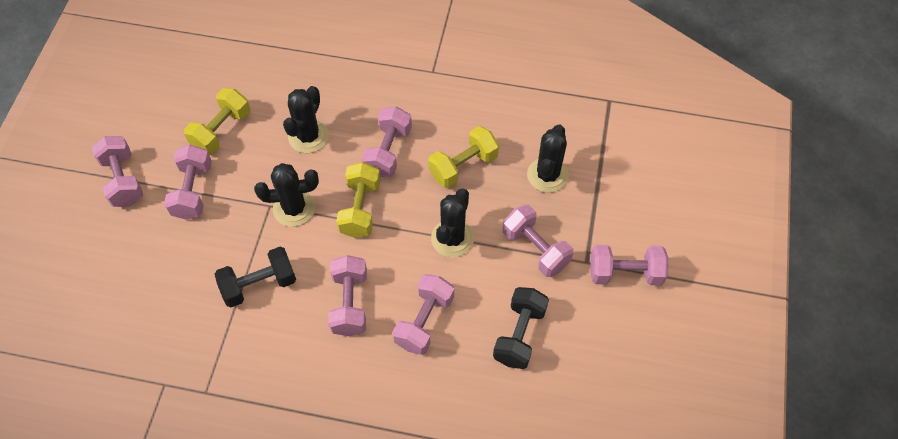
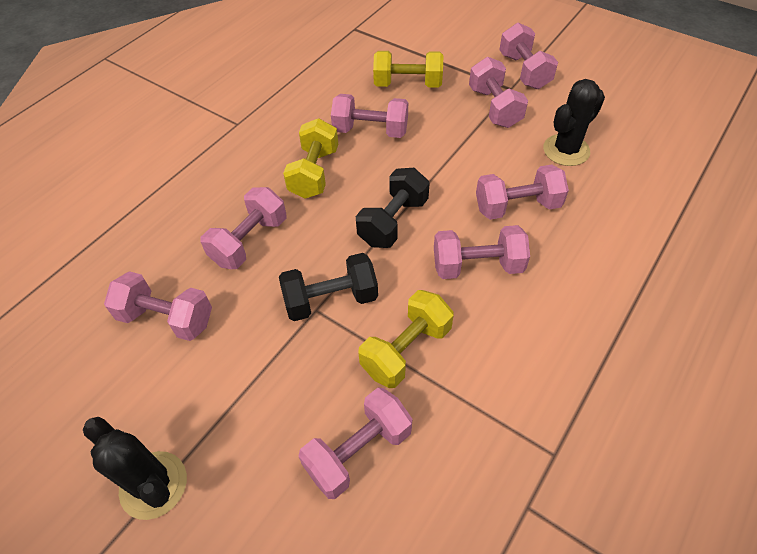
black cactus: [254,163,319,227] [283,86,329,153] [431,188,474,257] [527,124,569,193] = 4 -> [83,417,187,520] [543,79,605,166] = 2
pink dumbbell: [92,136,143,207] [164,145,212,220] [328,255,367,336] [362,106,412,177] [393,274,454,355] [503,205,573,277] [590,245,669,285] = 7 -> [104,271,212,341] [201,187,287,269] [298,388,412,499] [331,94,408,138] [434,225,530,279] [469,57,528,128] [476,164,569,220] [499,23,558,89] = 8

